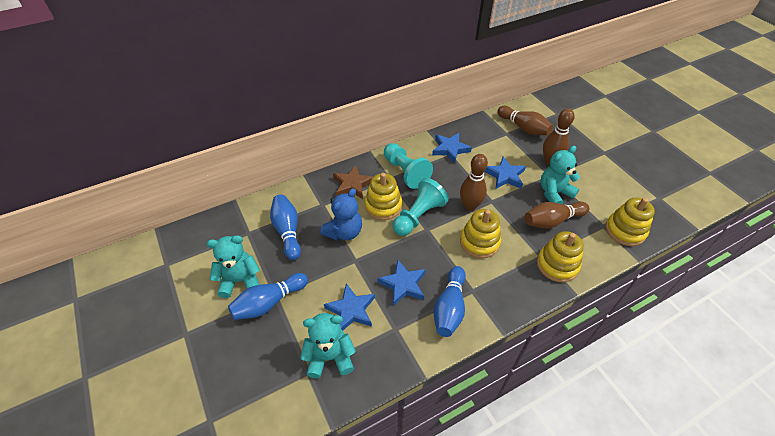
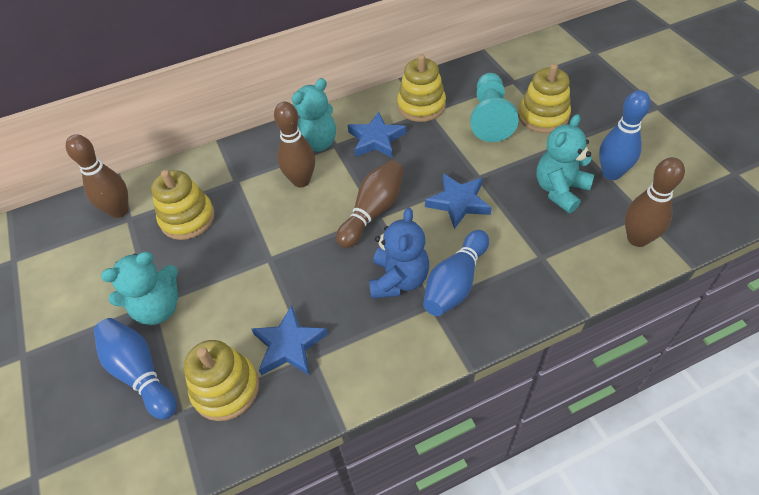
blue star: [324,283,375,331] [377,260,426,306] [432,133,472,164] [484,157,526,189] = 4 -> [251,305,328,376] [348,112,407,158] [425,173,492,229] = 3
brown star: [333,165,373,199] = 1 -> none = 0
turquoise pawn: [384,143,433,189] [393,178,449,236] = 2 -> [470,73,519,142] = 1

